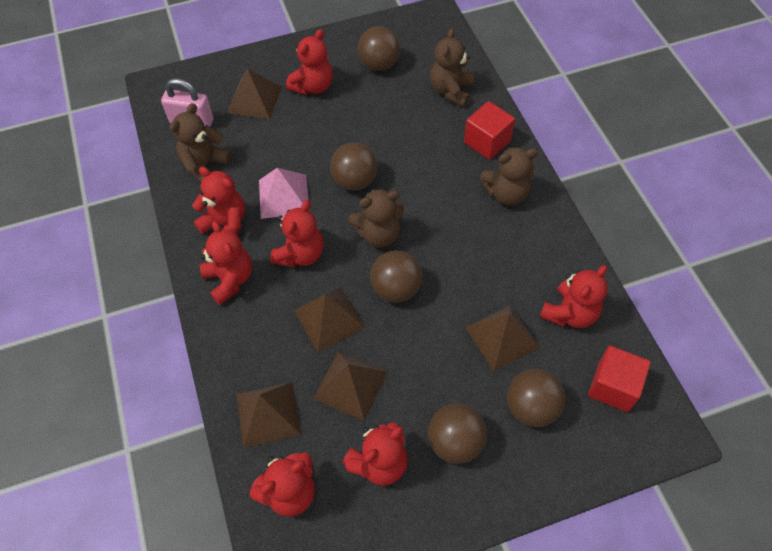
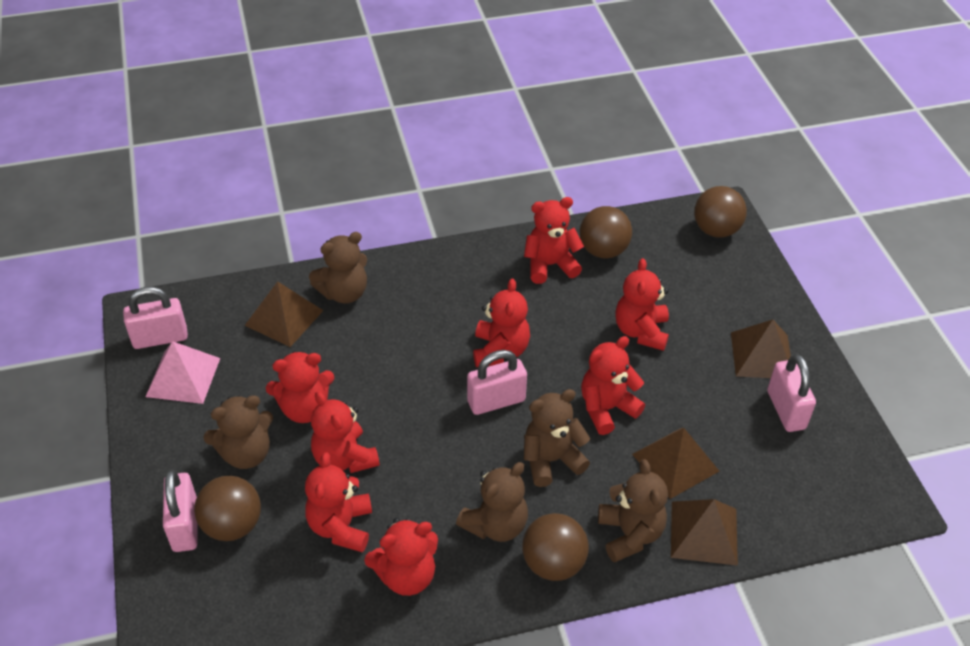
brown ball: [330,142,377,190] [358,26,400,71] [370,250,422,303] [428,404,487,464] [507,369,566,427] = 5 -> [194,476,261,541] [522,513,589,581] [580,206,632,258] [694,186,747,238] = 4
brown pyramid: [227,69,282,119] [236,382,301,448] [294,287,366,352] [314,352,387,421] [465,305,540,371] = 5 -> [244,281,324,347] [632,428,719,499] [671,499,738,566] [731,320,791,378] = 4
brown teddy bear: [170,103,232,182] [348,189,404,248] [430,28,474,107] [480,147,538,206] = 4 -> [203,395,273,469] [309,232,367,304] [456,462,528,542] [524,389,590,487] [598,459,668,563] = 5
pink padlock: [161,78,213,127] = 1 -> [123,287,188,349] [163,469,198,552] [467,350,527,415] [767,354,816,432] = 4
red cube: [464,101,515,160] [588,346,651,412] = 2 -> none = 0
red teddy bear: [192,167,245,235] [200,221,252,305] [250,453,315,517] [270,200,324,268] [286,29,333,95] [342,422,408,486] [540,265,608,328] = 7 -> [266,352,334,423] [305,453,372,552] [311,391,380,473] [364,518,438,596] [473,279,530,367] [524,197,584,284] [581,336,645,435] [615,258,669,351] = 8

